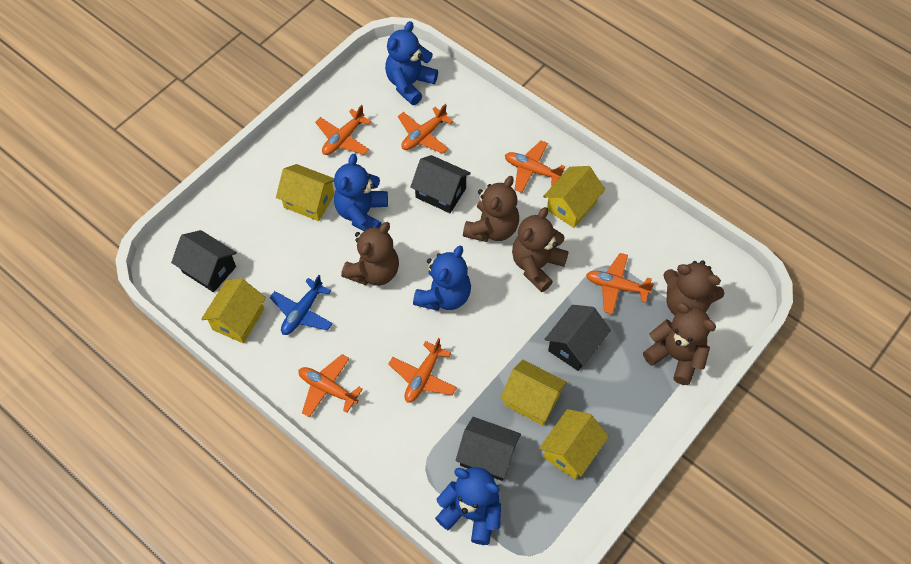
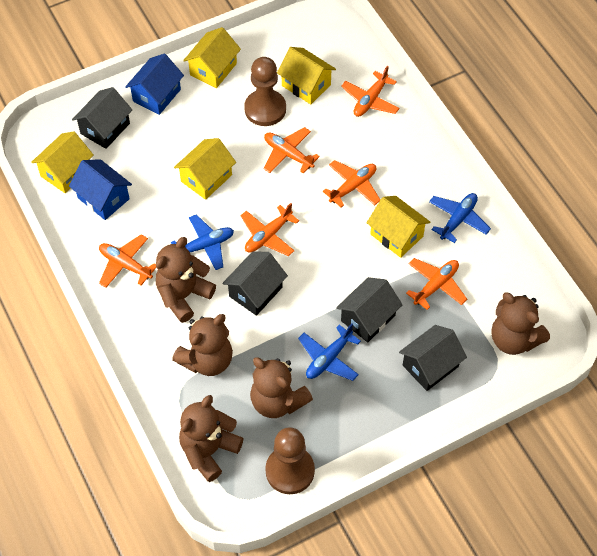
blue house: none = 0 -> [69,159,132,220] [125,54,184,115] = 2
blue plane: [270,275,333,335] = 1 -> [171,214,234,270] [298,323,361,381] [429,193,491,243] = 3
blue teddy bear: [334,154,388,231] [385,21,438,105] [413,245,471,311] [435,467,501,545] = 4 -> none = 0
brown pawn: none = 0 -> [244,57,286,126] [265,427,315,494] = 2

